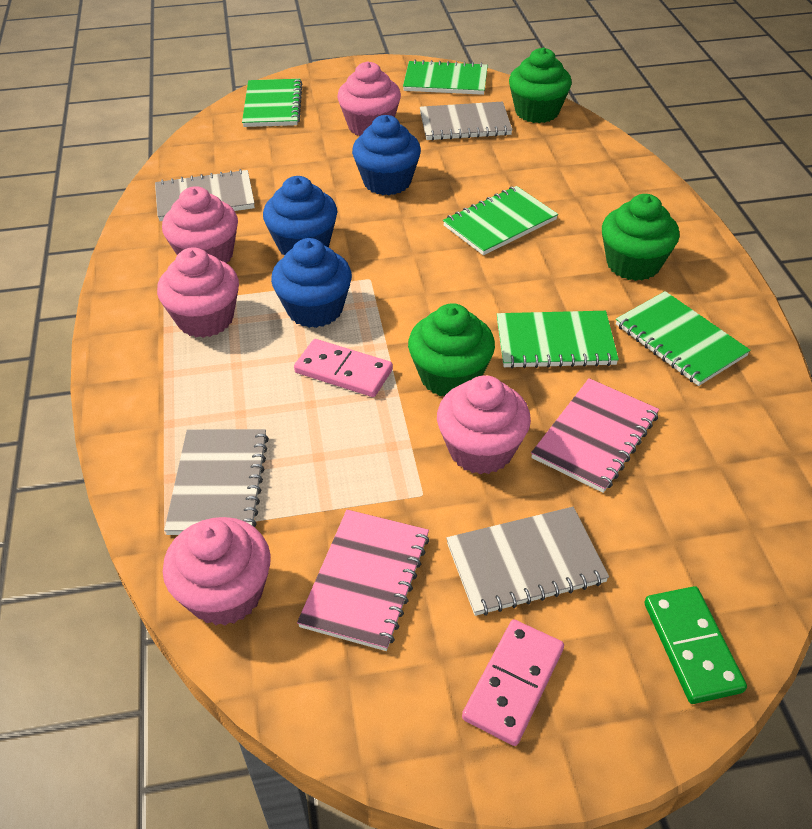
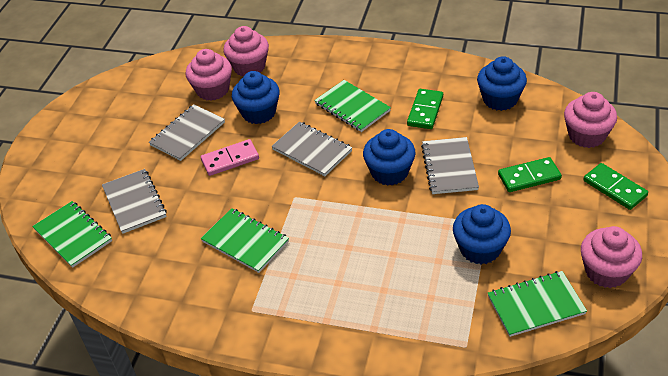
blue cupcake: [263,176,337,255] [271,238,352,328] [352,115,421,195] = 3 -> [232,71,280,124] [363,129,416,186] [453,204,511,264] [477,56,527,111] = 4
green cupcake: [408,303,495,396] [509,48,572,123] [602,194,680,281] = 3 -> none = 0
green domino: [644,586,747,704] = 1 -> [407,89,443,129] [498,157,562,192] [583,163,648,210] = 3
green notebook: [242,79,302,127] [403,60,488,95] [443,186,558,255] [497,311,619,368] [616,291,750,386] = 5 -> [32,201,112,268] [201,208,289,273] [314,80,391,132] [488,271,587,337] = 4
pink cupcake: [157,247,239,338] [162,186,238,263] [163,517,271,626] [337,61,401,137] [437,375,531,474] = 5 -> [186,49,232,101] [223,26,269,76] [564,92,617,148] [581,226,642,288] = 4
pink domino: [294,339,393,397] [462,620,564,746] = 2 -> [201,139,259,176] = 1
pink notebook: [297,510,430,651] [531,378,659,493] = 2 -> none = 0

